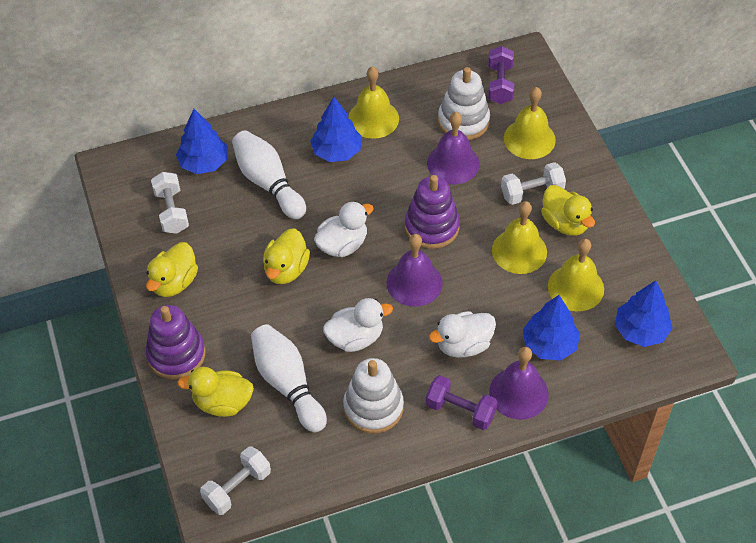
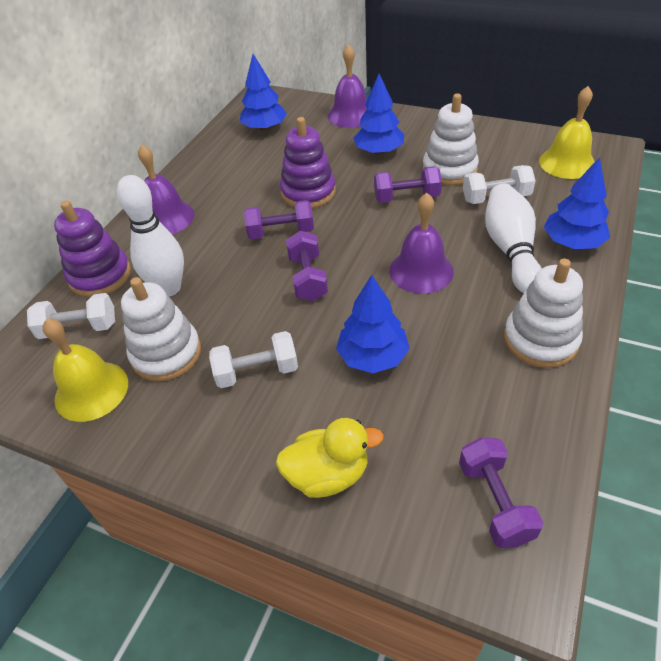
purple dumbbell: [426,375,498,430] [488,46,514,104] = 2 -> [244,200,314,239] [286,231,328,301] [374,166,442,203] [459,437,543,548] = 4
white duck: [314,201,374,257] [323,298,393,352] [429,311,496,358] = 3 -> none = 0
white stacking toy: [343,358,404,434] [438,67,490,140] = 2 -> [121,277,201,381] [423,93,479,185] [504,259,583,368] = 3
yellow bell: [348,66,399,139] [492,201,547,274] [504,87,556,159] [548,239,604,311] = 4 -> [43,318,128,422] [539,86,595,179] = 2
yellow duck: [146,242,198,297] [177,367,254,417] [263,228,310,284] [541,185,595,236] = 4 -> [276,418,384,498] = 1

